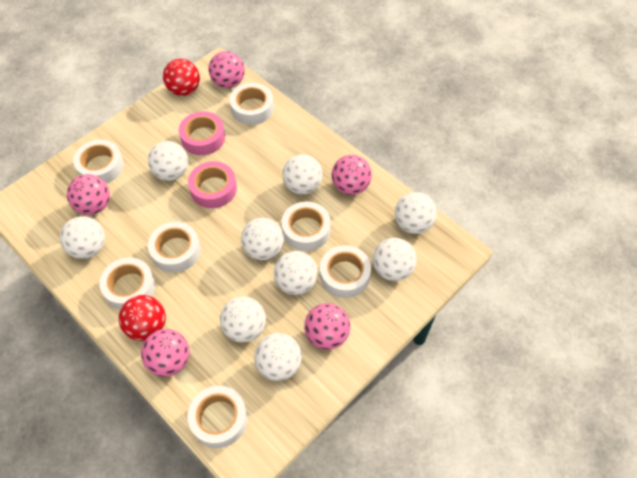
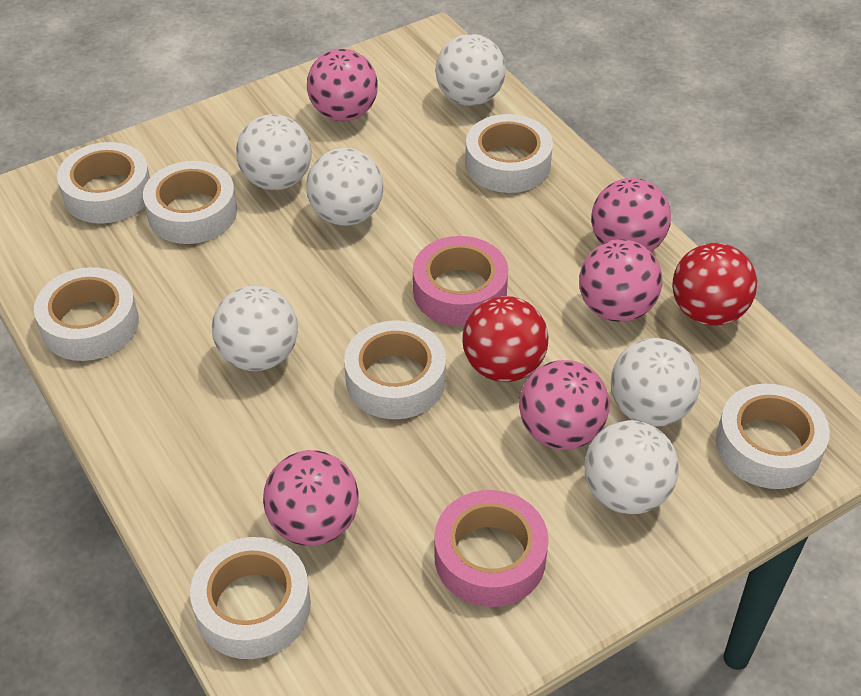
white ball: [60,216,105,259] [148,141,188,181] [220,296,266,343] [241,218,284,260] [254,333,302,381] [274,251,318,295] [283,154,323,195] [373,238,417,281] [395,192,437,234] = 9 -> [212,286,298,371] [236,114,311,190] [306,148,383,226] [435,34,506,106] [584,420,679,514] [611,338,701,427] = 6

